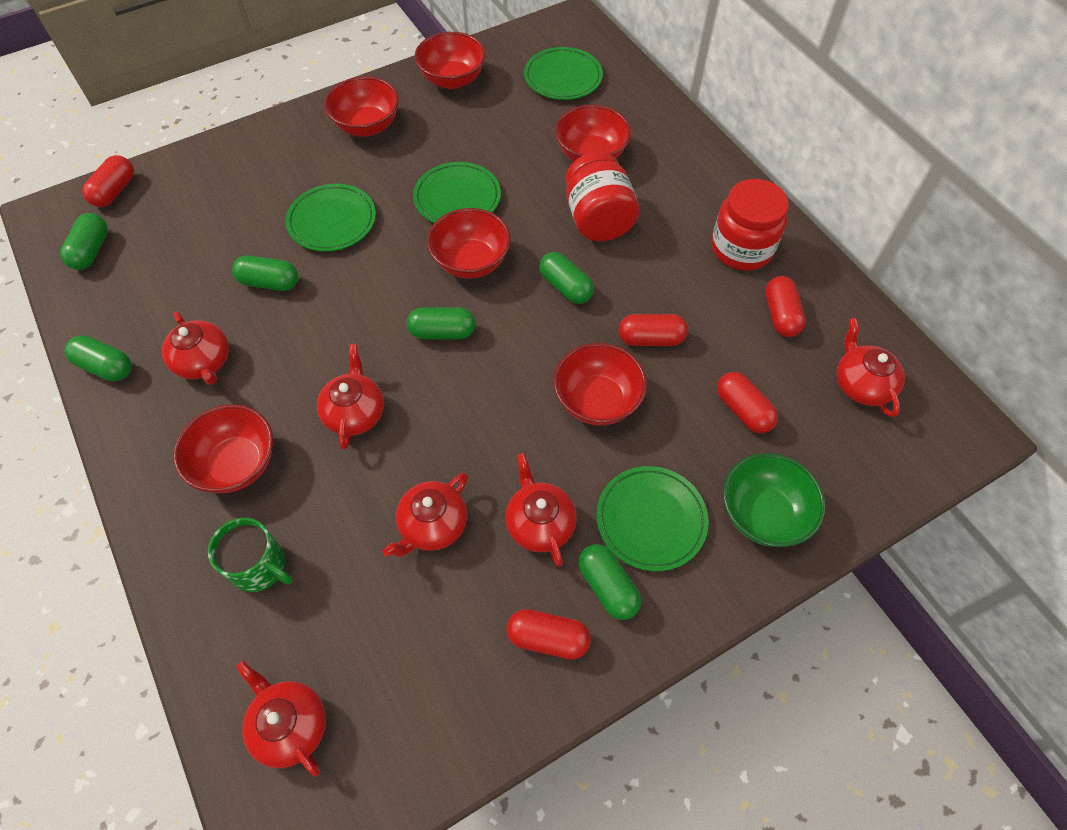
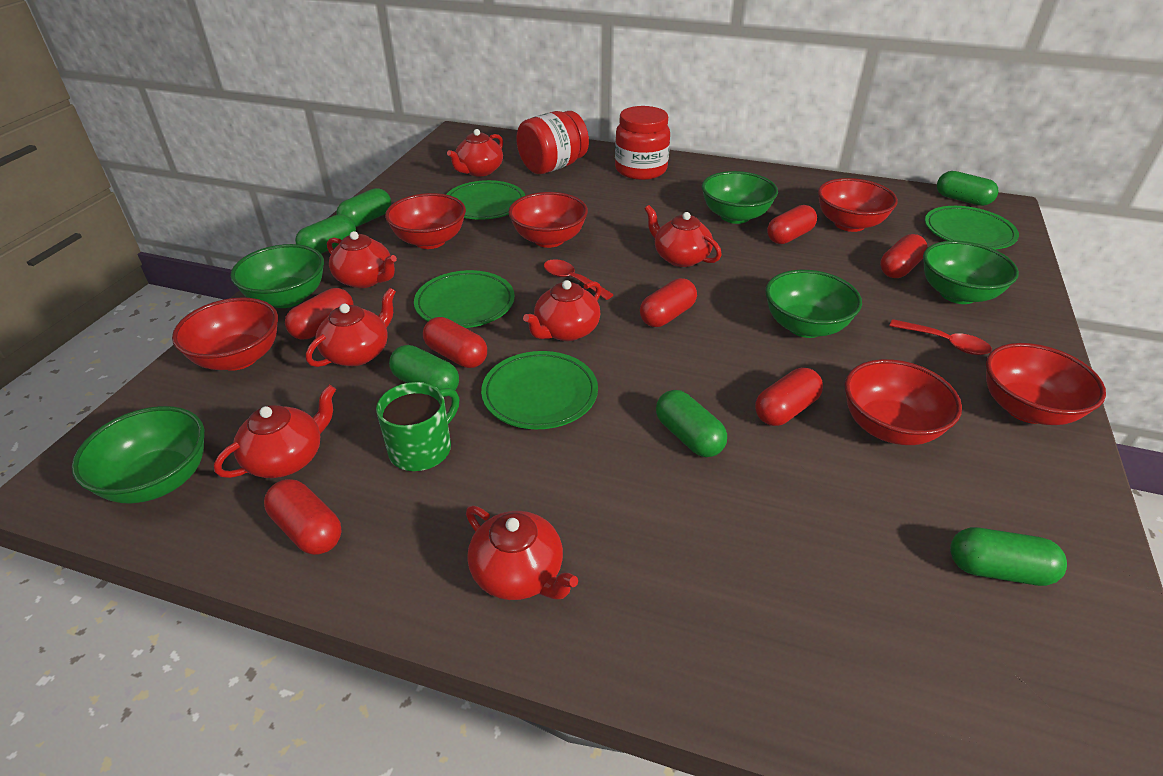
green bowl: [723,453,825,547] = 1 -> [72,406,204,503] [230,244,324,308] [702,171,778,224] [765,270,862,338] [923,241,1019,304] = 5
red capsule: [82,155,134,207] [507,609,591,659] [618,314,688,346] [717,372,778,433] [765,276,806,337] = 5 -> [264,479,342,555] [285,288,354,339] [423,317,487,368] [640,278,697,327] [755,368,823,426] [767,205,817,244] [880,234,928,278] = 7
red spoon: none = 0 -> [544,259,614,300] [889,319,992,355] = 2
red teapot: [162,312,229,385] [236,661,326,777] [317,344,384,450] [383,473,468,557] [505,453,577,567] [836,318,905,417] = 6 -> [214,385,336,478] [306,288,396,367] [327,231,397,288] [447,129,503,176] [466,506,578,600] [523,280,601,341] [645,205,722,267] = 7

